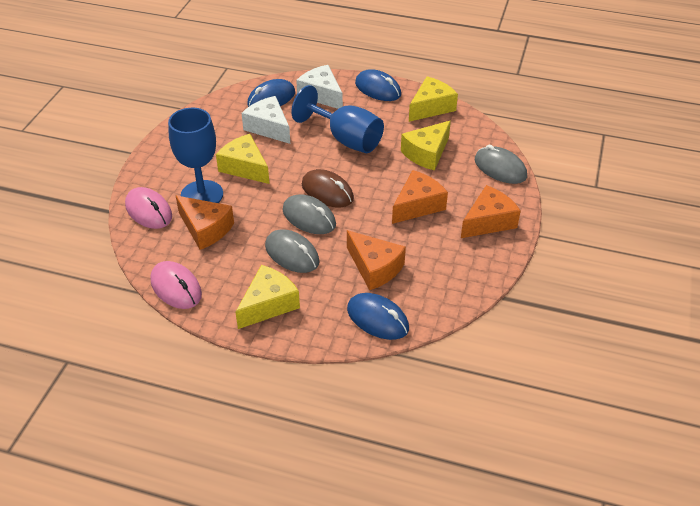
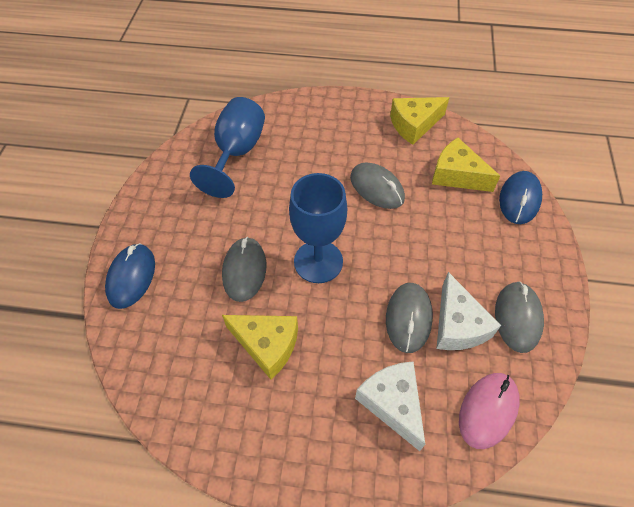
blue mouse: [247,79,295,107] [347,293,409,340] [355,69,401,101] = 3 -> [105,243,155,309] [499,171,542,224] = 2
brown mouse: [302,169,354,207] = 1 -> none = 0
grey mouse: [265,229,320,273] [283,194,336,234] [475,145,527,184] = 3 -> [222,237,266,302] [350,162,405,209] [386,283,433,353] [495,281,544,353] = 4
orange cheese: [176,195,234,250] [347,230,406,290] [392,170,448,224] [461,185,521,238] = 4 -> none = 0
pink mouse: [125,187,172,229] [150,261,202,309] = 2 -> [459,373,520,449] = 1
yellow cheese: [216,134,270,184] [236,265,300,329] [401,121,451,171] [409,76,458,122] = 4 -> [222,315,298,380] [390,97,450,145] [432,138,500,192] = 3

